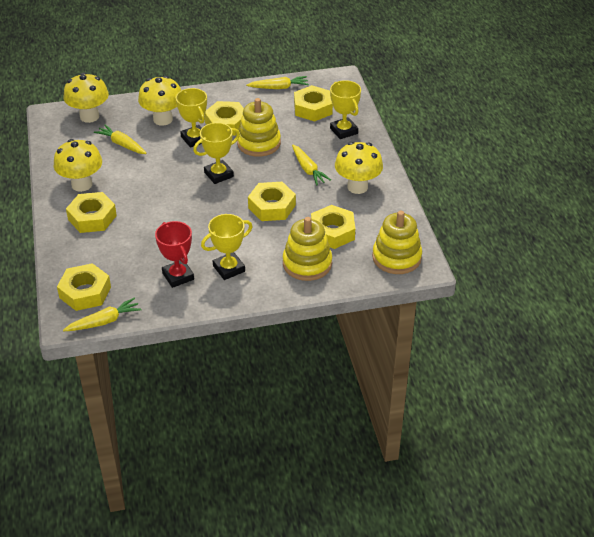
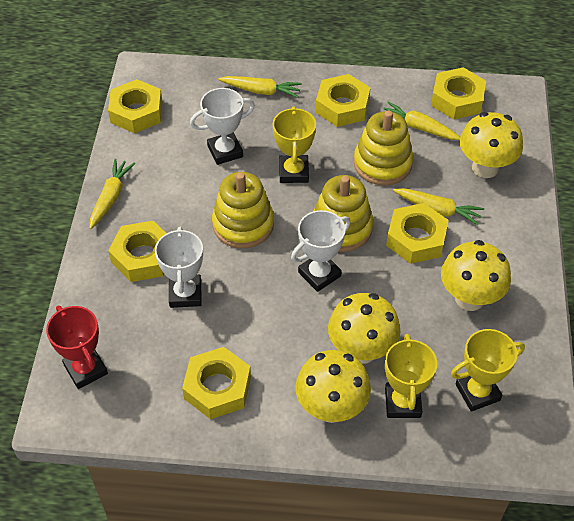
white trophy: none = 0 -> [155,227,203,308] [190,88,255,165] [291,210,351,292] = 3
yellow trophy: [176,88,207,148] [193,123,240,184] [201,214,253,280] [330,80,361,139] = 4 -> [273,106,316,183] [385,334,437,418] [451,329,525,412] = 3

